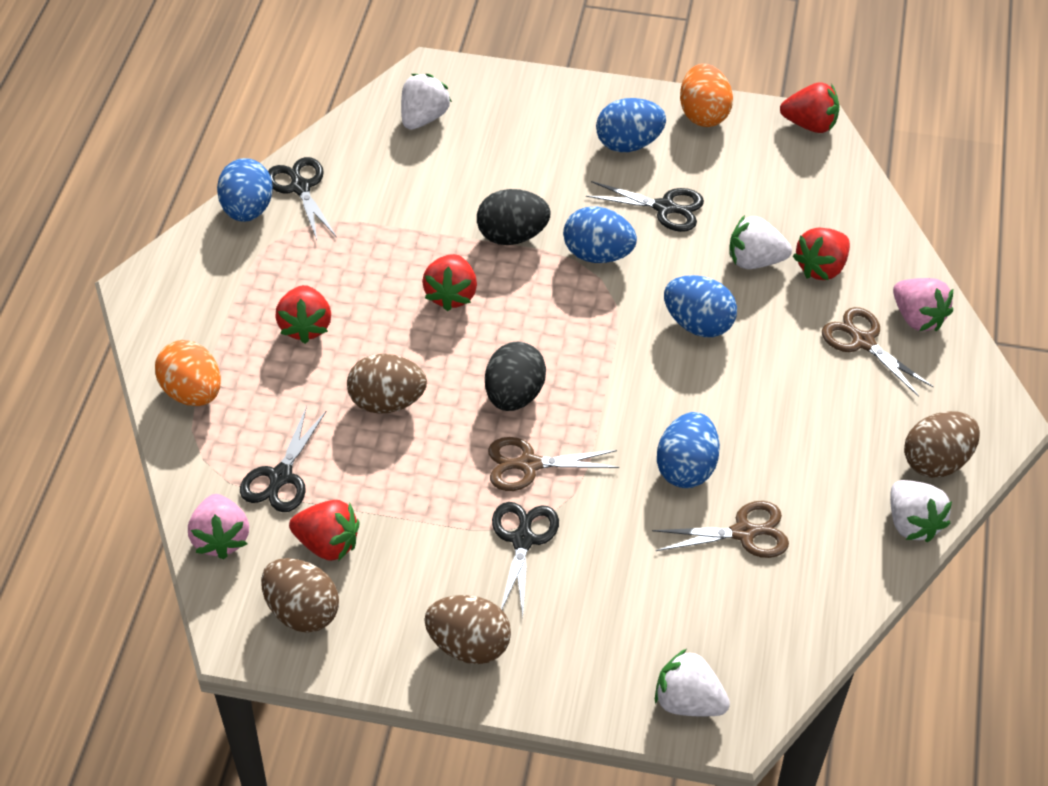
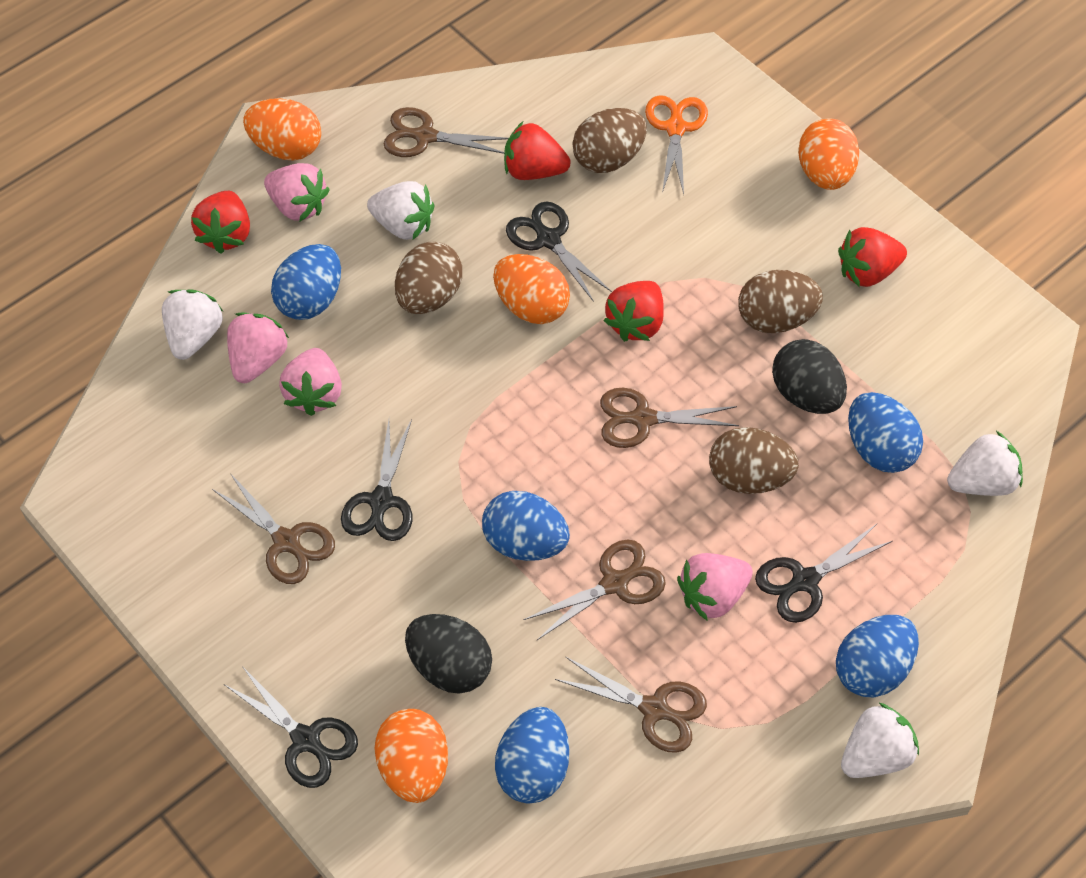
brown scissors: [488,437,619,491] [652,501,789,558] [822,307,934,397] = 3 -> [212,473,335,584] [383,107,509,157] [523,539,666,640] [555,657,707,753] [600,388,739,448] = 5
orange egg: [155,340,221,406] [680,64,733,127] = 2 -> [243,98,321,161] [374,709,448,803] [493,254,570,324] [798,118,859,190] = 4
orange scissors: none = 0 -> [645,95,708,194] = 1
pink strawberry: [188,494,249,559] [893,278,953,331] = 2 -> [227,313,289,383] [264,163,330,222] [279,348,342,416] [677,553,753,621] = 4
red strawberry: [275,285,331,344] [289,500,360,561] [422,254,477,311] [780,82,840,133] [793,228,850,280] = 5 -> [191,191,250,254] [504,122,571,180] [603,281,664,342] [838,227,907,287] = 4

